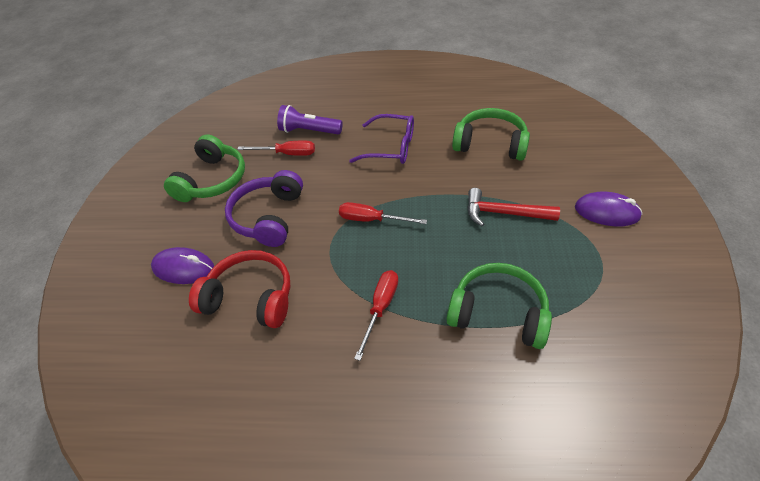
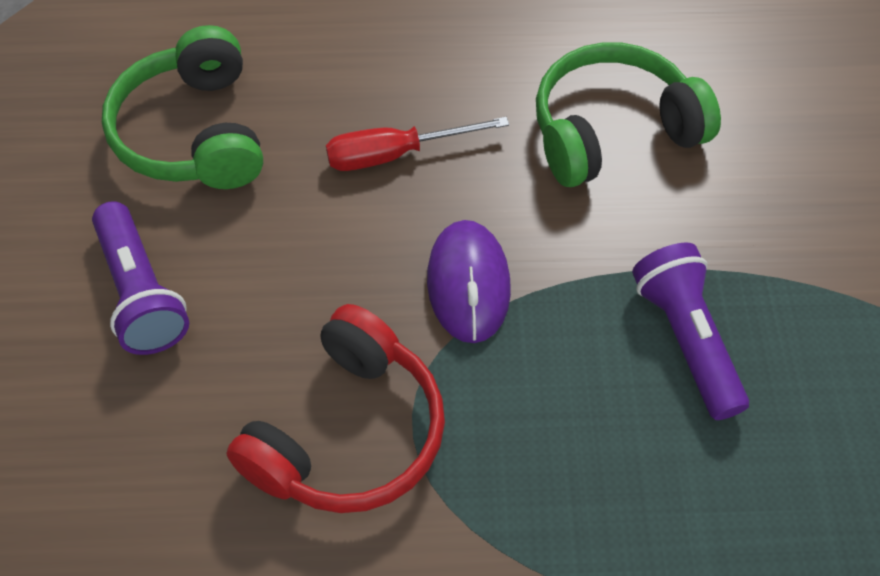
green headphones: [164,134,245,202] [446,263,552,349] [452,108,530,161] = 3 -> [102,25,263,189] [536,42,721,187] = 2
purple flashlight: [277,105,343,134] = 1 -> [92,201,189,355] [632,243,749,420] = 2
purple glasses: [349,114,414,164] = 1 -> none = 0
purple headphones: [225,170,303,247] = 1 -> none = 0
purple mouse: [151,247,214,284] [575,191,642,226] = 2 -> [427,220,511,343] = 1
red hammer: [468,188,560,226] = 1 -> none = 0
red screwdriver: [237,141,315,156] [339,202,427,224] [354,270,398,361] = 3 -> [326,117,509,171] = 1

